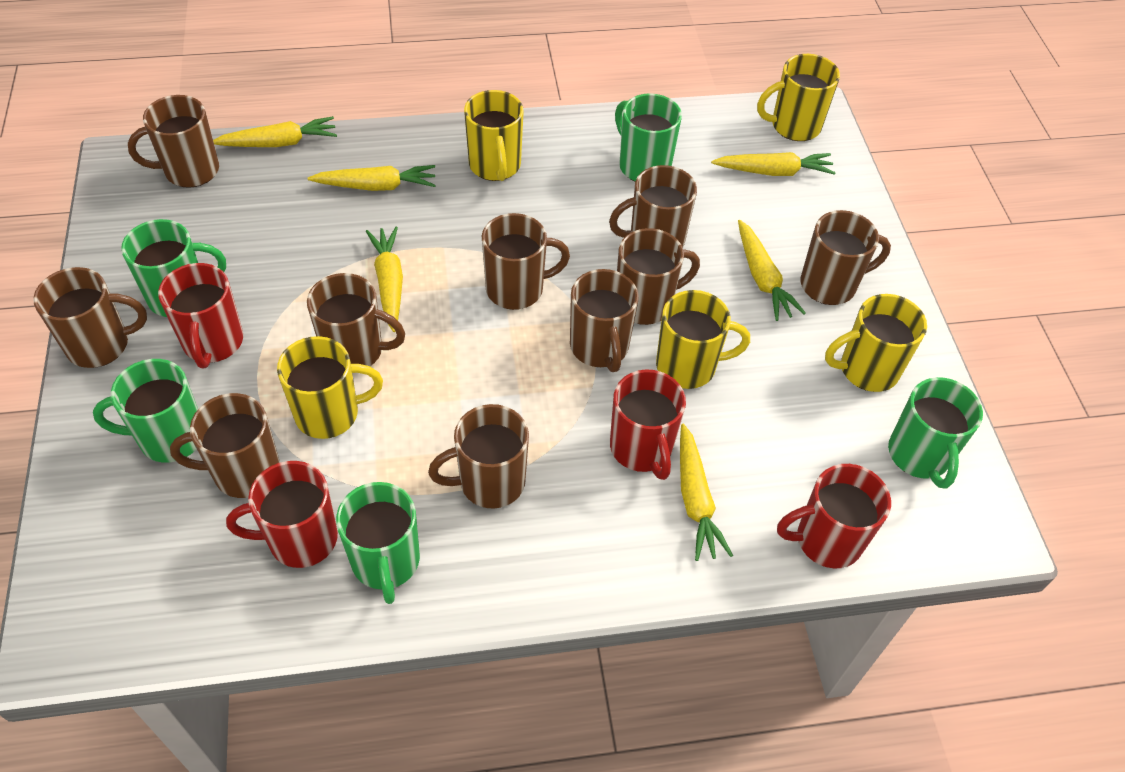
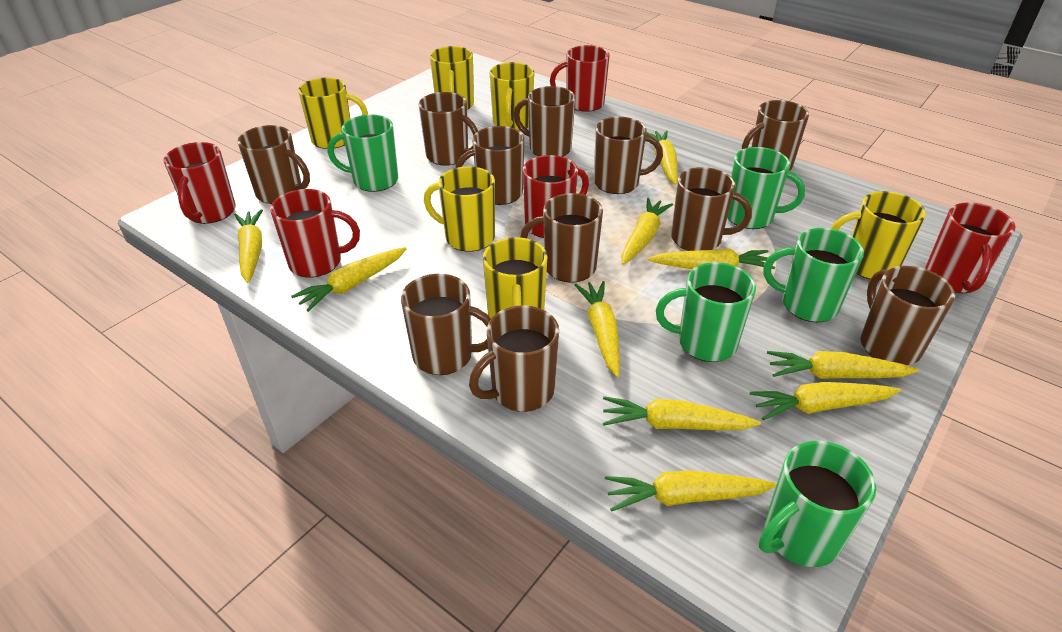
brown mug: [33,267,147,368] [128,95,219,188] [170,393,280,498] [307,273,405,366] [428,404,529,509] [482,213,570,310] [570,269,639,372] [609,165,697,248] [617,228,700,325] [801,210,891,305] = 10 -> [237,125,310,204] [401,274,491,375] [418,92,478,166] [455,126,524,205] [469,305,559,412] [514,86,575,157] [520,193,603,283] [594,117,663,194] [671,167,752,251] [742,100,809,171] [860,266,955,365] = 11
red mug: [158,263,243,368] [226,461,338,568] [610,369,686,480] [777,464,891,568] = 4 -> [163,142,236,224] [270,189,360,278] [523,155,589,238] [550,45,610,112] [925,202,1015,293] = 5
yellow carrot: [213,116,337,147] [308,165,436,191] [366,227,403,332] [680,424,733,561] [711,152,836,176] [738,220,806,321] = 6 -> [234,209,263,283] [291,247,407,312] [574,281,620,377] [603,396,761,430] [605,470,777,512] [621,198,673,265] [646,130,678,184] [648,249,775,269] [750,382,901,420] [767,351,919,379] = 10
yellow mug: [277,336,383,439] [464,90,524,181] [656,290,750,389] [757,54,840,141] [825,294,927,392] = 5 -> [298,78,368,149] [424,166,495,252] [430,46,474,110] [483,237,548,318] [490,62,534,131] [831,191,926,280] = 6

